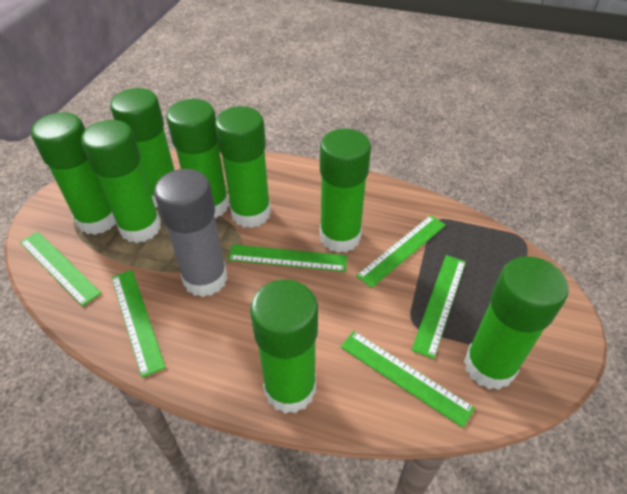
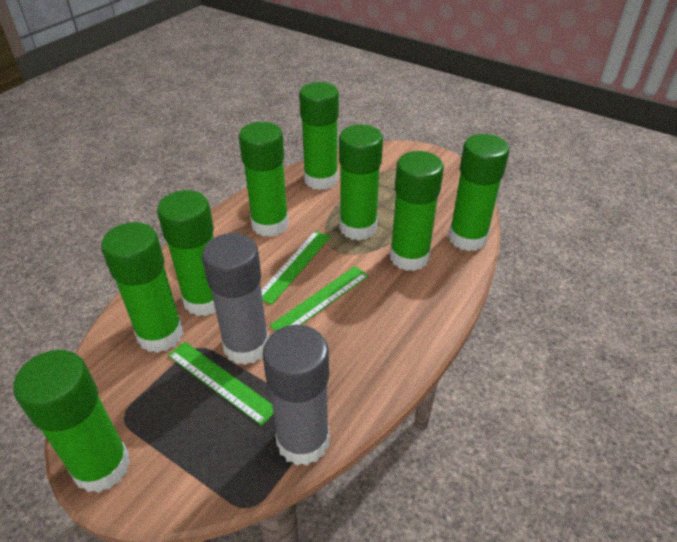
green ruler: [20,231,101,306] [111,270,166,378] [228,244,348,272] [341,331,475,428] [356,215,446,288] [411,255,466,359] = 6 -> [168,342,274,426] [261,231,330,305] [270,266,369,331] = 3
grey glue stick: [154,169,228,297] = 1 -> [202,233,269,365] [263,325,329,466] = 2

